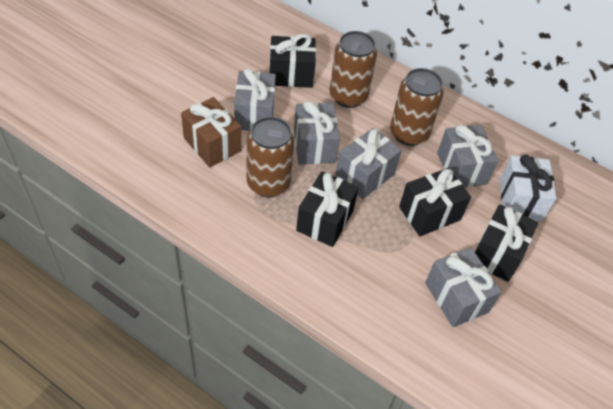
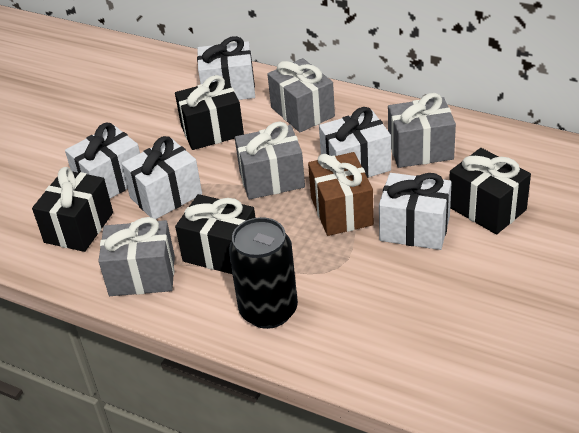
black can: none = 0 -> [229,217,298,329] = 1
brown can: [247,117,294,198] [329,31,377,108] [390,68,444,146] = 3 -> none = 0
grey gift: [234,68,276,131] [294,101,340,164] [335,128,402,199] [425,248,502,327] [437,125,498,187] = 5 -> [99,217,175,296] [235,122,305,200] [267,58,335,132] [388,93,456,168] = 4
white gift: [500,155,556,221] = 1 -> [65,123,140,199] [121,136,202,219] [197,36,255,100] [319,107,391,178] [379,173,452,250] = 5

